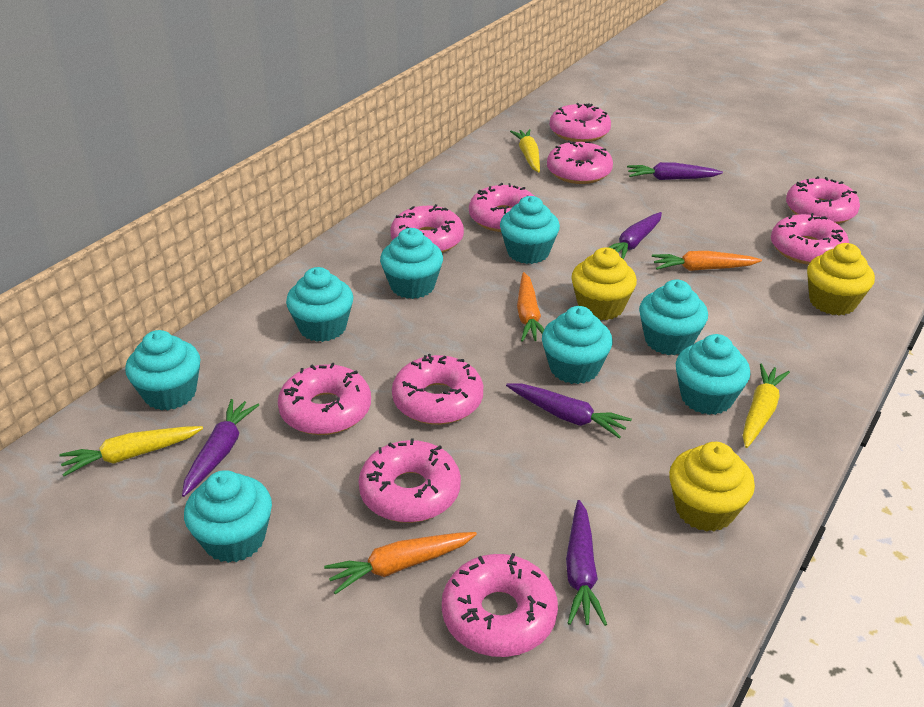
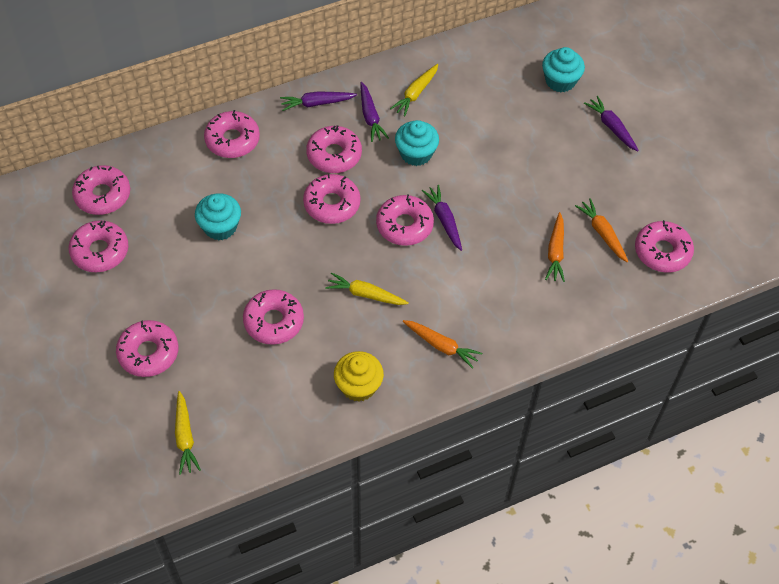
pink donut: [278,363,371,435] [358,438,461,523] [390,204,464,253] [392,354,483,425] [442,553,558,657] [469,183,534,232] [547,140,613,184] [550,103,611,142] [771,213,849,265] [786,176,860,224] = 10 -> [69,220,128,272] [72,165,130,215] [116,320,178,377] [204,110,260,158] [243,289,304,345] [303,174,360,224] [306,125,362,173] [376,194,434,246] [635,220,694,273] = 9
purple carrot: [182,399,259,497] [506,383,632,439] [566,500,607,626] [608,212,662,260] [627,162,723,180] = 5 -> [280,91,357,111] [361,82,389,142] [422,185,462,251] [584,96,639,151] = 4
turquoise cupcake: [125,330,200,410] [184,470,272,563] [286,267,353,342] [380,228,443,299] [500,196,560,264] [542,306,613,384] [639,279,708,355] [676,334,750,415] = 8 -> [195,193,241,241] [395,120,439,166] [542,47,585,92] = 3
yellow cupcake: [571,247,637,320] [669,442,755,532] [807,243,875,315] = 3 -> [334,351,384,402] = 1

